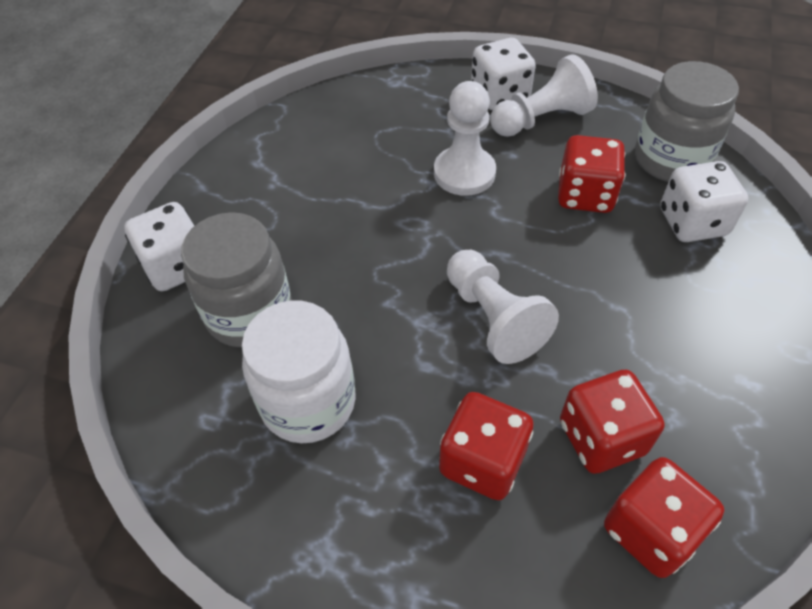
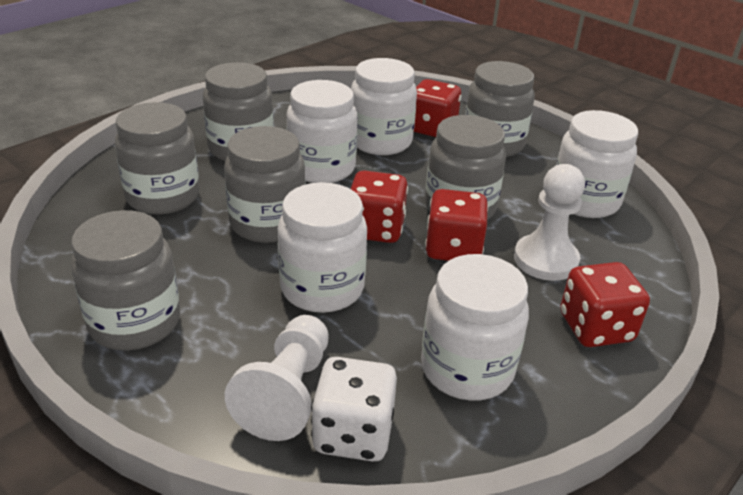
grey jar: [181,212,292,347] [635,61,739,182] = 2 -> [71,210,180,350] [115,102,200,214] [203,62,274,161] [224,126,306,243] [425,115,506,220] [465,61,535,157] = 6
white dice: [124,202,194,291] [471,38,536,110] [660,161,748,242] = 3 -> [311,357,397,462] = 1
white jar: [242,301,356,443] = 1 -> [278,182,367,313] [286,80,358,183] [351,58,417,155] [421,254,529,401] [556,110,638,218] = 5
white pawn: [434,81,496,196] [447,250,559,364] [490,54,598,137] = 3 -> [225,315,329,441] [514,164,585,281] = 2

